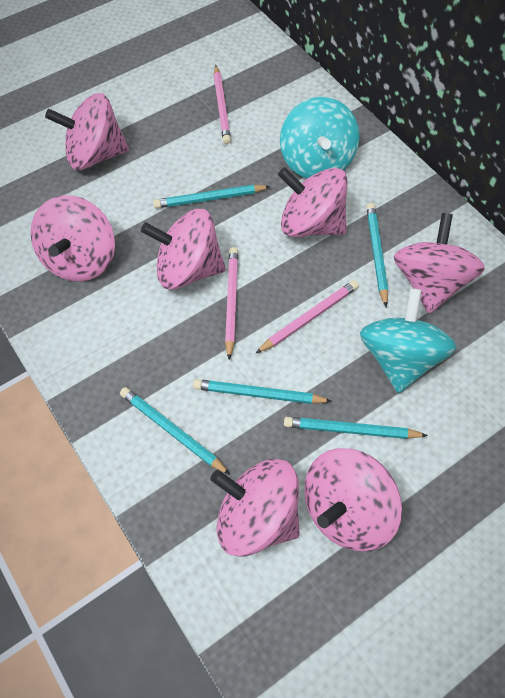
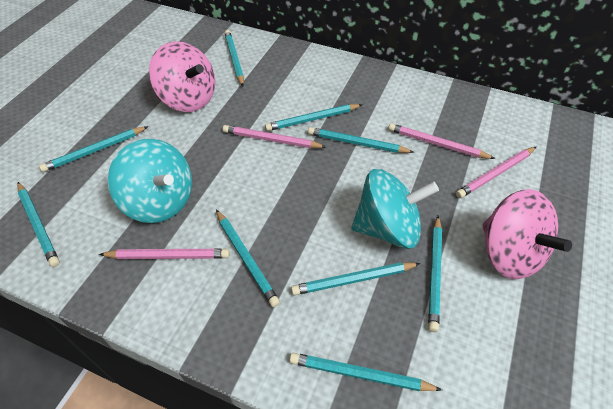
pink pencil: [213,65,231,144] [225,247,238,360] [256,280,359,353] = 3 -> [99,249,230,259] [223,125,326,148] [388,123,496,159] [456,147,536,198] = 4
pink spinning top: [30,195,115,282] [45,93,129,170] [141,209,226,290] [210,459,300,557] [278,167,348,237] [304,448,402,552] [394,213,485,313] = 7 -> [149,41,215,112] [482,189,572,279] = 2
turquoise pencil: [120,387,230,475] [153,185,271,208] [193,379,332,404] [284,417,428,439] [366,203,388,307] = 5 -> [17,182,60,267] [39,126,149,172] [216,209,280,307] [224,30,244,86] [265,104,362,131] [289,353,442,391] [291,262,421,295] [308,127,414,153] [428,216,442,332] = 9

